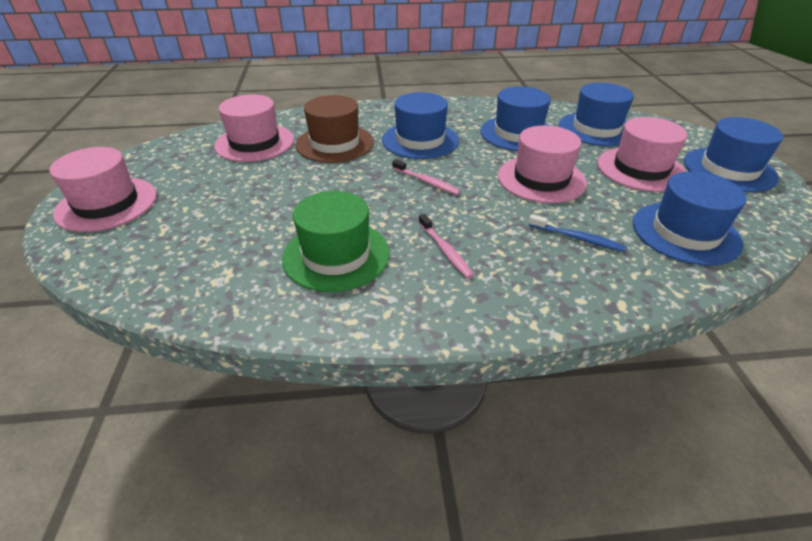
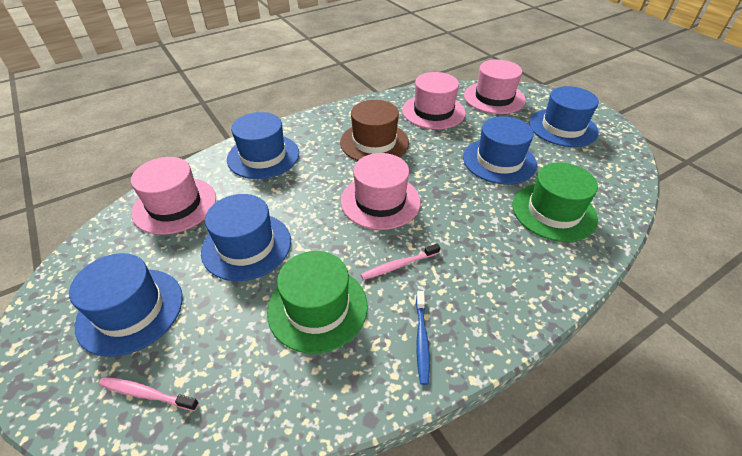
green hat: [282,191,390,292] = 1 -> [267,251,368,354] [513,163,598,242] = 2

